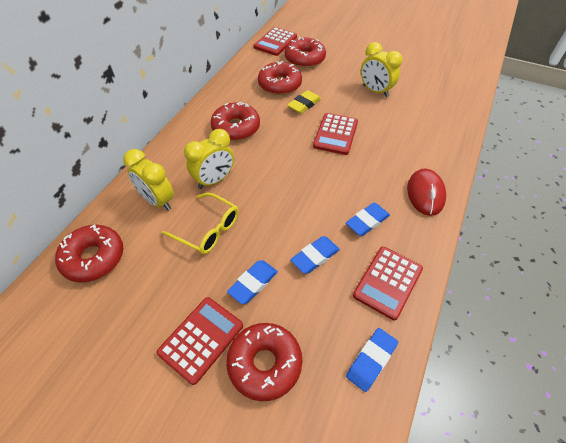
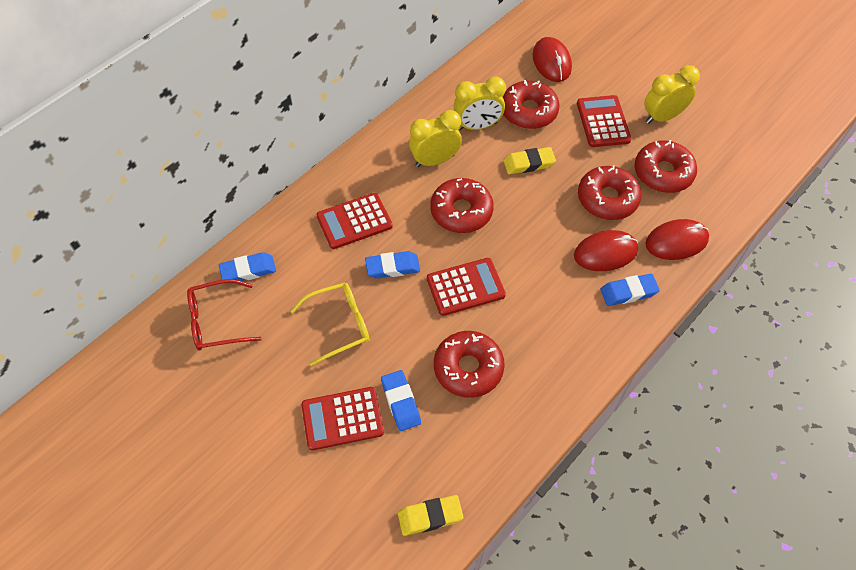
red glasses: none = 0 -> [187,279,262,351] = 1
red mouse: [407,169,446,216] = 1 -> [533,37,572,82] [574,230,638,271] [645,219,709,260] = 3
yellow eraser: [287,90,321,114] = 1 -> [398,495,463,536] [504,147,556,174] = 2

